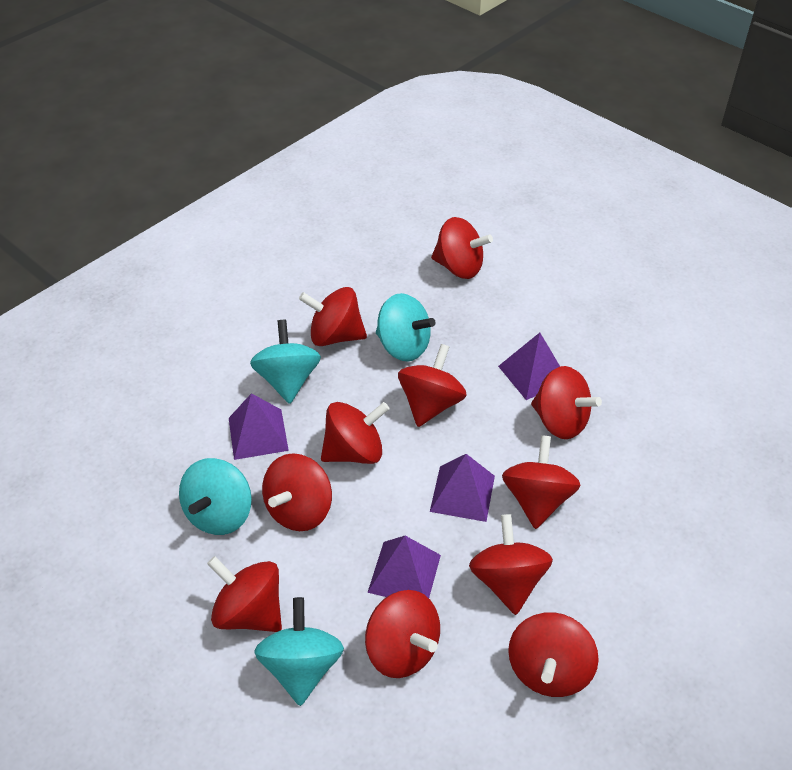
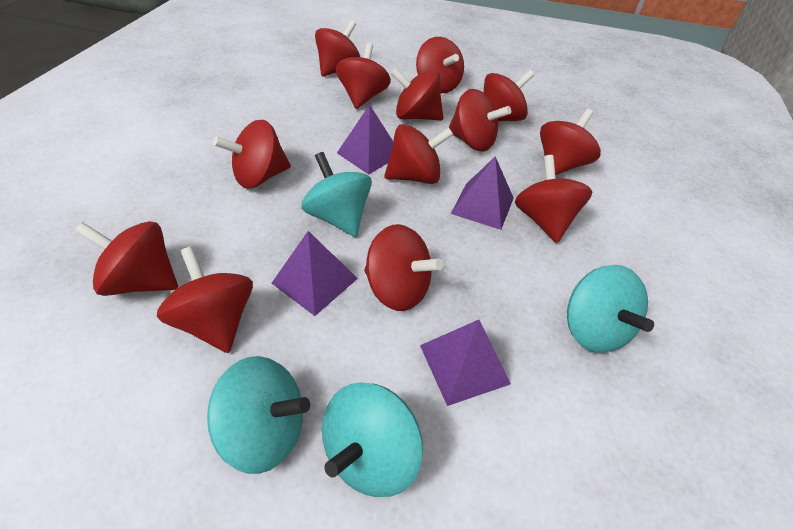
red spinning top: [207,556,282,632] [262,453,332,531] [299,287,367,346] [321,402,390,464] [365,590,440,678] [398,344,467,427] [431,217,493,279] [469,514,553,615] [502,435,580,529] [508,612,599,697] [531,366,602,439] = 11 -> [75,221,178,296] [157,247,253,353] [213,120,291,189] [315,20,360,77] [336,43,391,109] [364,224,443,311] [384,124,454,184] [390,68,443,121] [416,37,464,93] [449,89,511,151] [484,70,534,122] [515,155,592,243] [540,109,601,175] = 13

